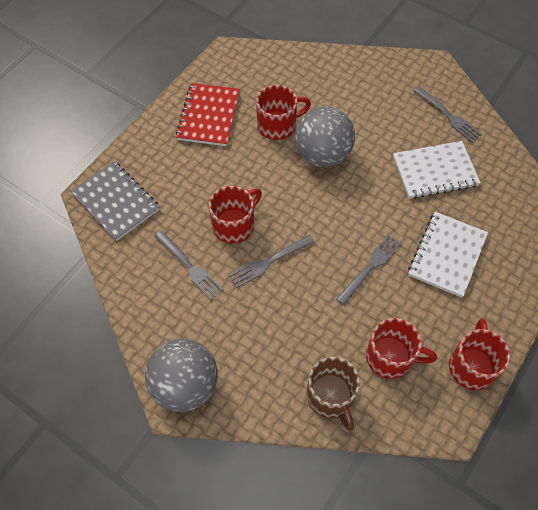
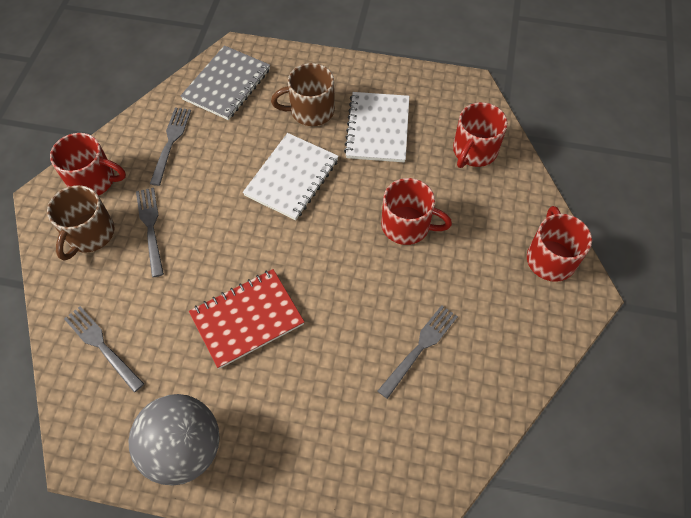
brown mug: [306,357,360,431] = 1 -> [47,185,115,261] [271,63,335,126] = 2
grey ball: [145,339,218,412] [295,107,355,167] = 2 -> [128,394,220,486] = 1

